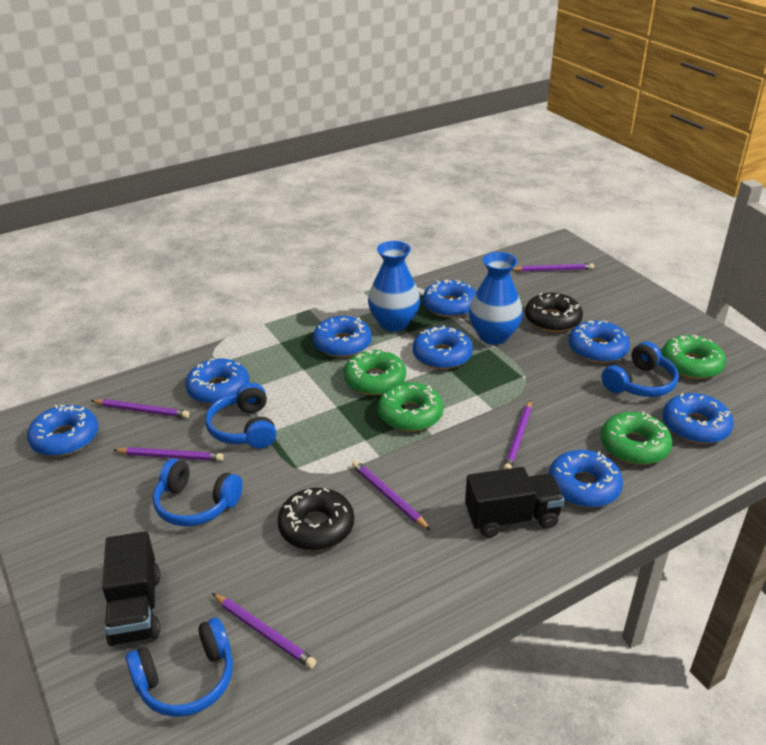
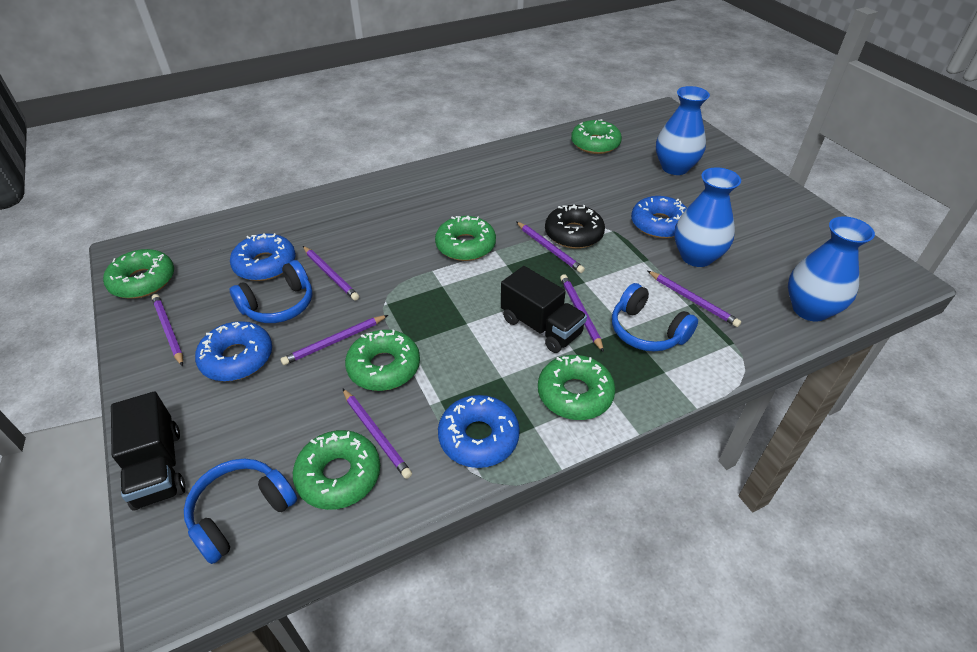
black donut: [278,488,354,550] [525,293,583,332] = 2 -> [545,205,605,249] = 1
blue donut: [27,405,98,456] [185,358,249,405] [313,316,372,357] [413,325,473,369] [423,280,476,318] [548,450,623,508] [569,320,630,363] [663,393,734,444] = 8 -> [195,321,272,381] [230,233,296,281] [438,395,520,468] [631,196,687,238] = 4
blue headphones: [126,618,233,717] [153,459,243,526] [205,383,277,448] [601,342,679,397] = 4 -> [184,459,297,564] [230,260,313,323] [612,283,698,352] = 3
blue vase: [368,241,420,332] [469,252,523,345] = 2 -> [656,86,710,175] [674,167,741,267] [788,216,875,322] = 3
green donut: [344,350,406,395] [378,382,443,432] [601,411,672,465] [661,335,726,379] = 4 -> [103,249,174,299] [293,430,380,510] [345,330,420,391] [435,216,496,261] [538,355,615,420] [571,119,622,154] = 6
purple pencil: [91,399,189,418] [114,447,224,461] [212,593,317,669] [352,460,430,530] [503,400,531,469] [512,263,594,272] = 6 -> [151,294,183,366] [280,315,388,365] [303,246,359,301] [342,388,412,479] [516,221,585,273] [560,274,604,352] [648,271,741,327] = 7

